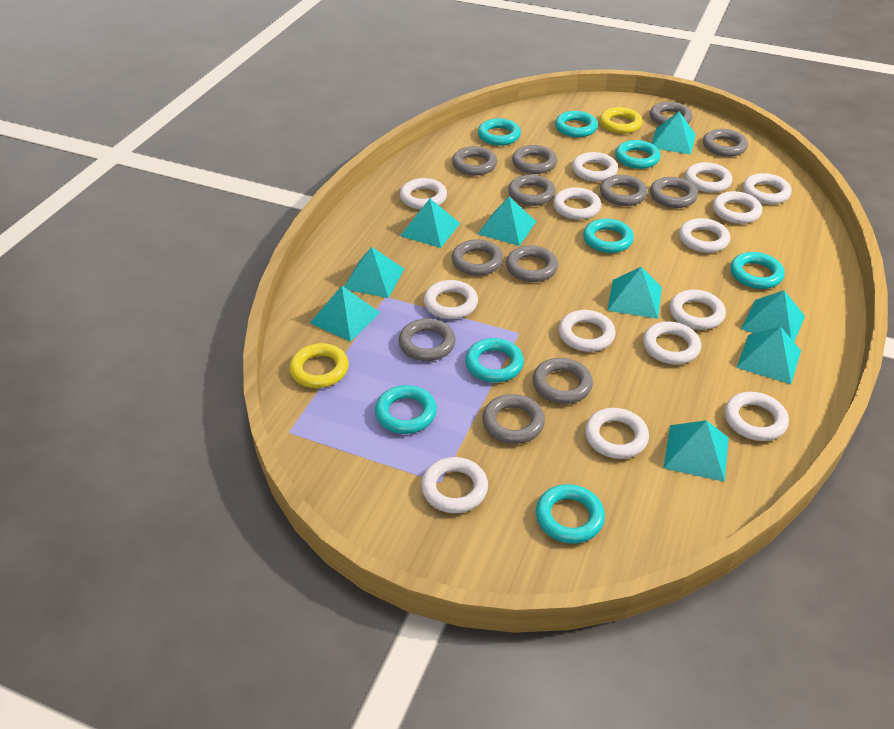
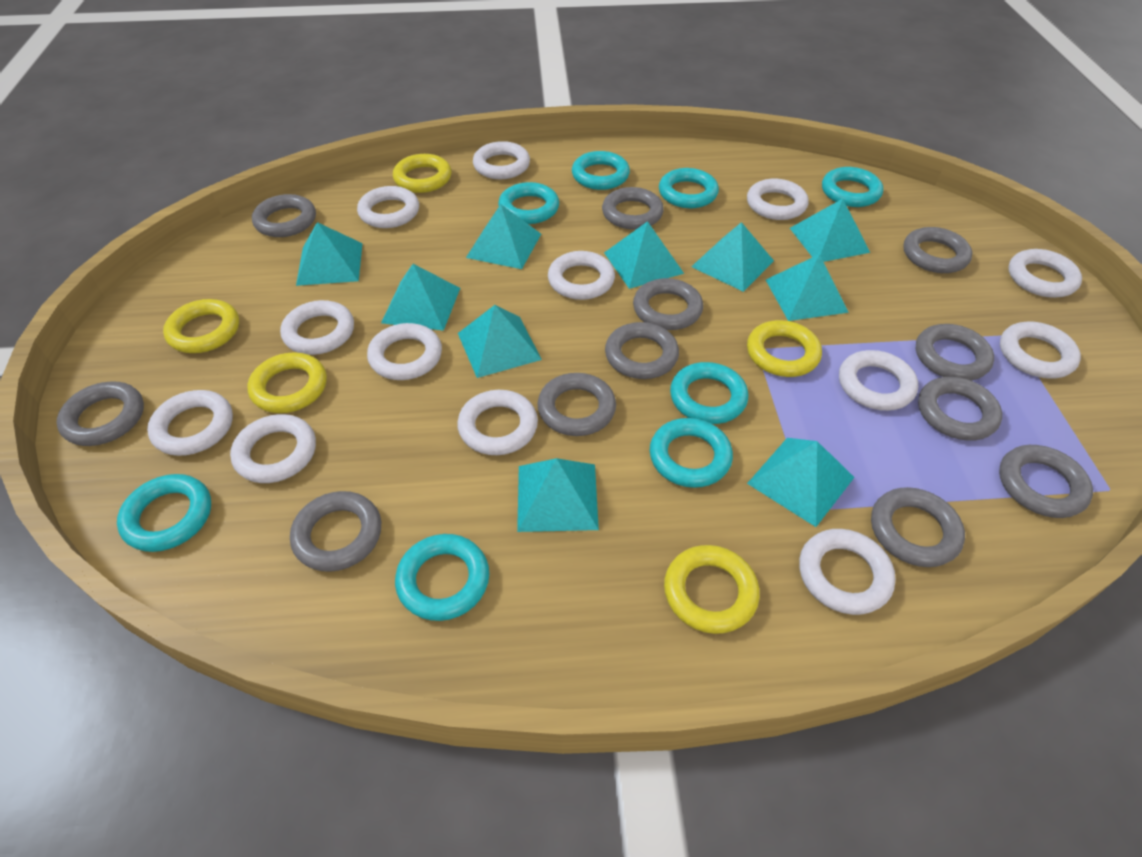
turquoise pyramid: [310,286,381,342] [344,247,404,298] [400,199,460,248] [478,197,537,246] [607,267,662,319] [651,112,696,154] [664,420,729,482] [736,326,801,384] [741,290,805,341] = 9 -> [296,222,363,286] [381,264,460,331] [458,305,542,378] [466,204,541,269] [517,458,599,532] [604,221,684,289] [691,222,774,292] [747,438,854,527] [766,254,849,321] [790,199,870,262] = 10
white ring: [400,178,447,209] [421,457,488,513] [424,280,478,319] [553,187,601,220] [559,310,616,352] [572,152,618,182] [585,408,649,459] [643,322,701,364] [670,290,726,330] [679,218,730,253] [685,162,732,193] [713,191,762,224] [725,392,789,441] [743,173,792,204] = 14 -> [147,390,233,456] [230,414,316,483] [280,300,354,355] [357,186,419,228] [367,323,442,380] [457,390,538,455] [473,141,530,179] [548,251,615,300] [747,179,808,220] [799,529,896,615] [839,350,918,411] [1000,322,1081,378] [1008,249,1082,298] = 13
yellow ring: [289,343,349,388] [600,107,643,134] = 2 -> [163,299,239,353] [247,353,327,413] [393,154,451,193] [664,545,760,634] [747,320,822,377] = 5

